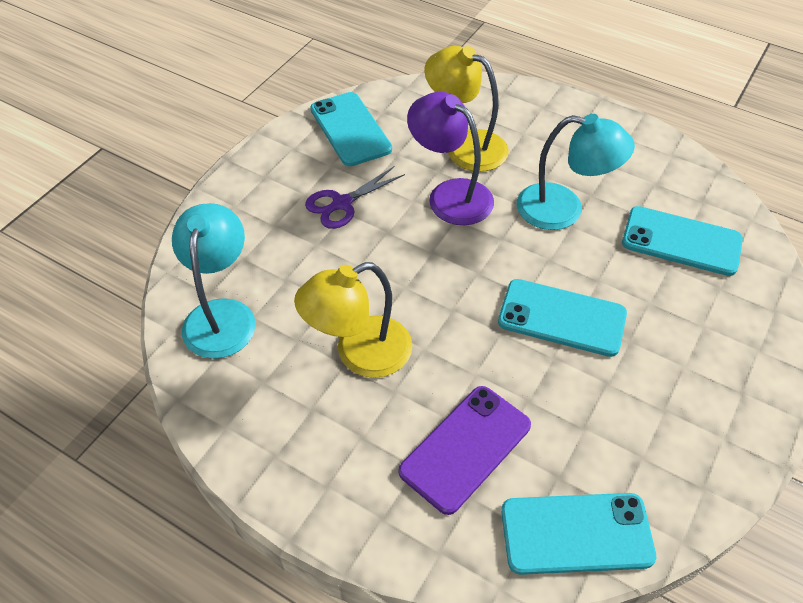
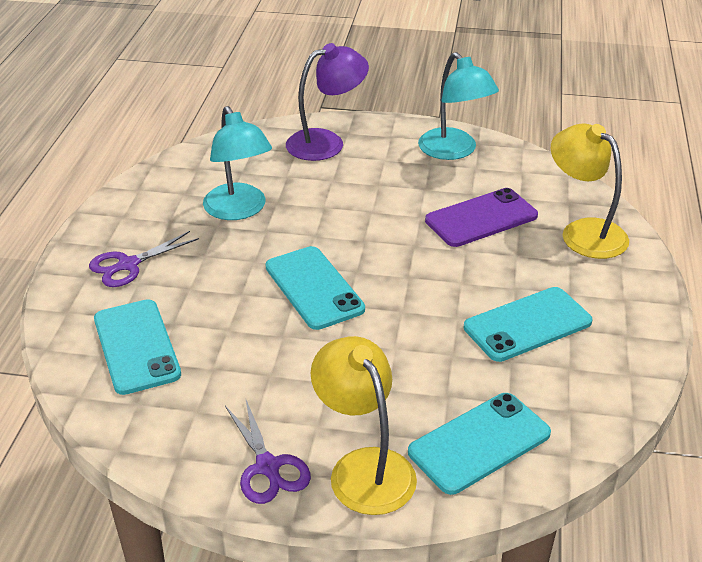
purple scissors: [305,166,405,229] = 1 -> [89,231,199,287] [225,398,311,504] = 2

